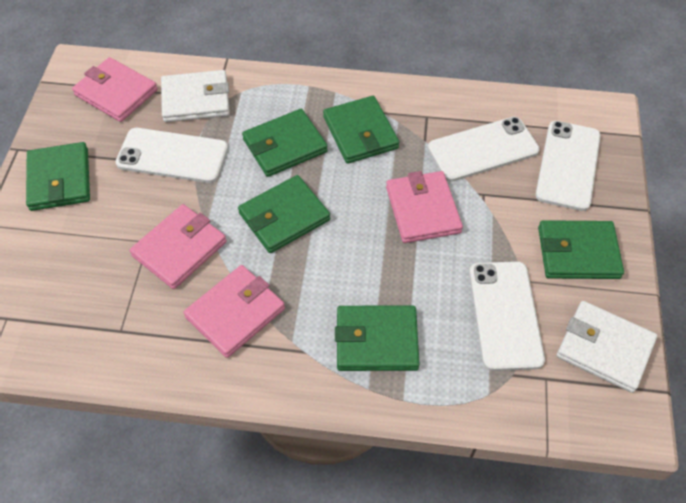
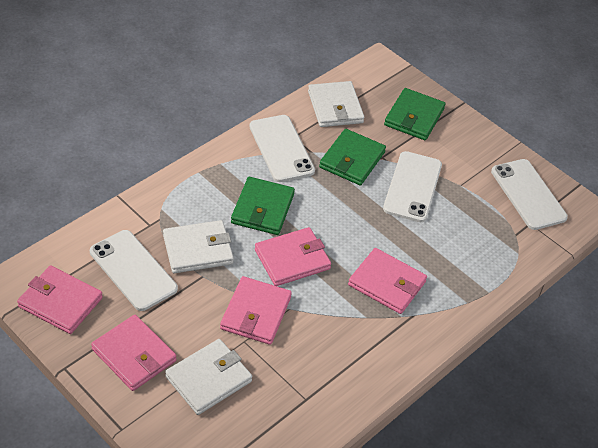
green wallet: [26,142,90,211] [238,175,330,253] [242,109,328,177] [323,96,399,164] [335,306,420,371] [538,220,624,279] = 6 -> [231,177,295,235] [319,129,386,185] [384,88,445,140] = 3
pink wallet: [72,57,158,122] [130,204,227,289] [184,265,285,358] [386,171,463,243] = 4 -> [17,266,103,334] [91,315,176,391] [220,276,292,345] [255,227,331,286] [348,248,427,314] = 5
white wallet: [161,70,230,122] [557,301,657,393] = 2 -> [163,220,234,273] [165,339,252,415] [308,81,364,127] = 3

